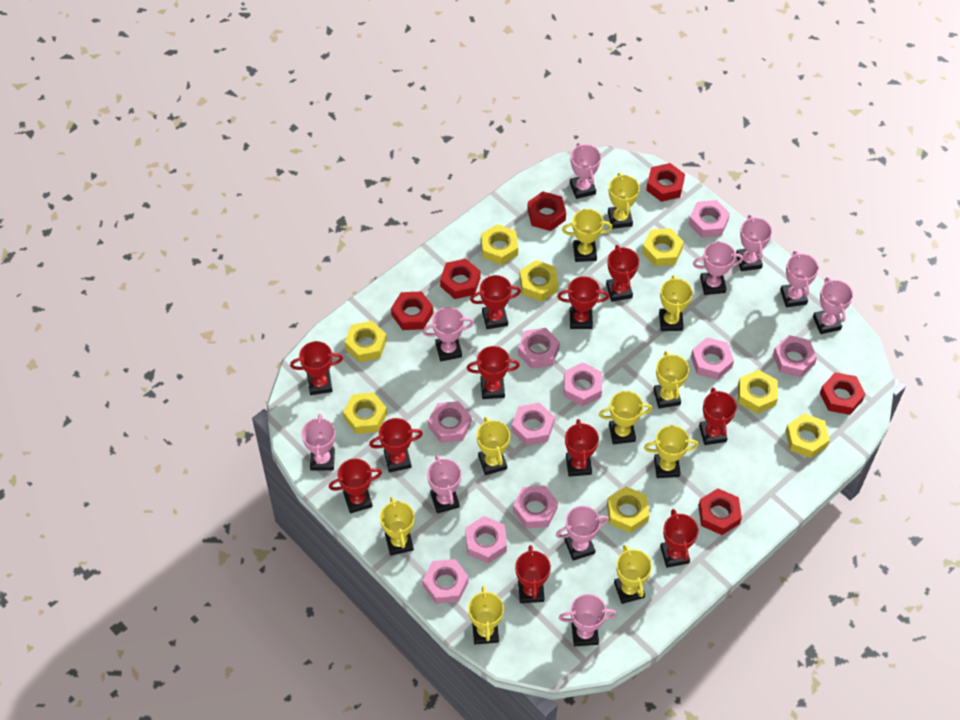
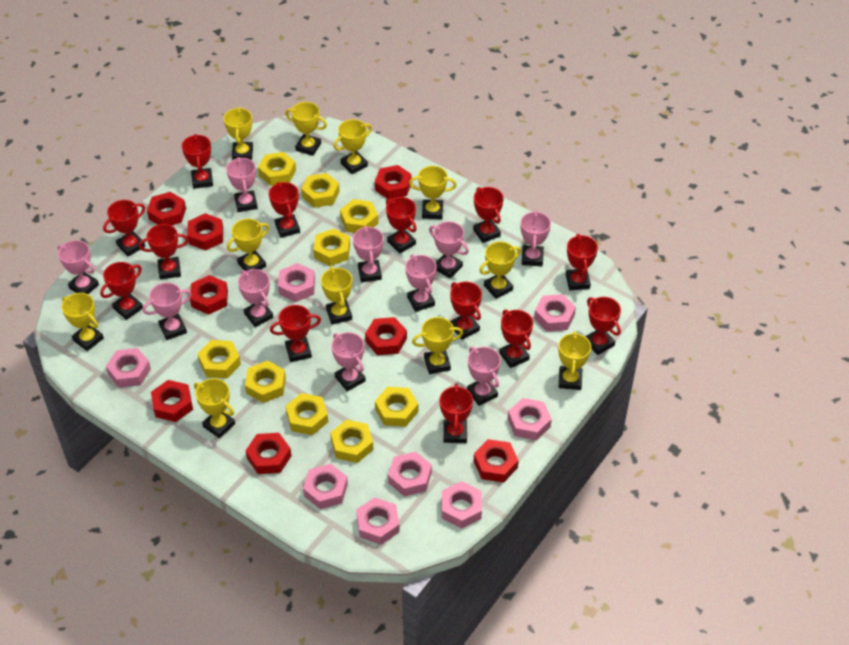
pink nut: [422,559,469,604] [428,401,472,443] [465,516,507,563] [512,403,555,446] [513,485,558,528] [518,328,560,369] [564,362,602,406] [688,200,730,238] [691,337,734,380] [773,335,817,377] = 10 -> [106,348,151,388] [278,263,315,302] [303,464,348,509] [356,497,400,545] [388,451,432,497] [442,481,482,528] [508,398,552,440] [534,294,576,332] = 8
red nut: [391,291,433,330] [440,259,480,299] [527,191,566,231] [646,163,685,202] [698,488,742,535] [820,372,865,415] = 6 -> [147,192,186,226] [151,380,193,422] [187,213,223,250] [190,275,228,315] [245,433,291,474] [365,317,407,355] [375,165,411,199] [474,439,519,483] = 8
red trophy: [290,341,343,395] [329,459,382,513] [369,418,423,473] [467,346,520,399] [470,275,521,329] [515,545,551,603] [557,276,609,329] [565,419,599,477] [606,245,639,302] [660,509,699,568] [699,387,737,445] = 11 -> [100,262,143,320] [103,200,145,257] [139,224,189,280] [182,134,213,189] [269,182,300,238] [270,305,321,362] [386,197,417,254] [439,384,473,443] [450,282,482,340] [473,187,504,243] [499,310,533,368] [566,234,598,290] [585,297,621,355] = 13
yellow nut: [343,392,387,434] [344,321,387,362] [481,224,518,265] [519,260,558,302] [607,487,649,533] [642,228,684,266] [738,370,778,414] [785,413,830,458] = 8 -> [198,340,241,378] [245,360,286,403] [258,152,296,186] [286,393,328,435] [301,173,340,208] [313,228,350,266] [330,419,373,463] [340,199,378,233] [375,387,418,427] = 9
yellow trophy: [380,497,415,556] [468,586,504,644] [477,417,510,475] [562,209,612,262] [599,391,652,444] [608,173,640,229] [614,545,652,604] [644,425,699,478] [653,351,689,408] [659,275,693,331] = 10 -> [62,293,104,351] [194,378,235,438] [224,107,253,160] [227,219,269,271] [285,102,327,156] [321,267,352,325] [334,119,372,174] [409,166,457,219] [412,317,463,374] [479,241,521,299] [558,331,591,390] = 11

